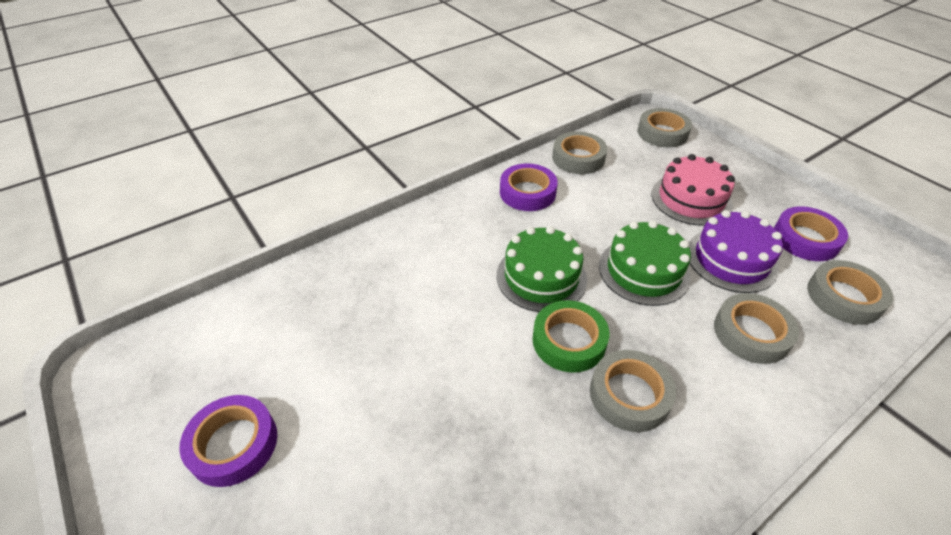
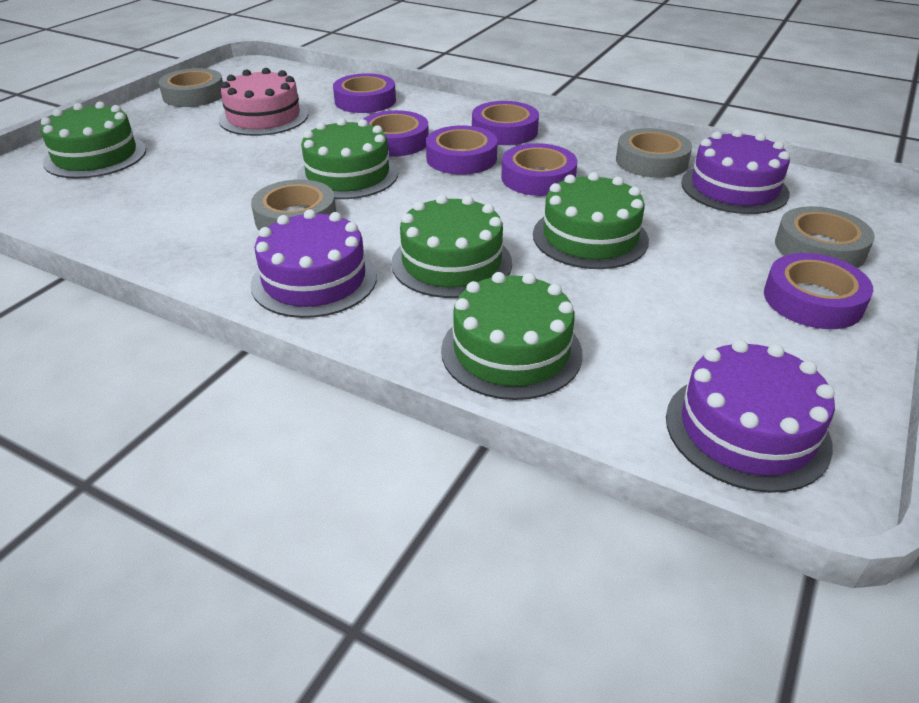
green cake: [497,226,587,312] [599,221,691,306] = 2 -> [40,102,146,179] [297,118,398,199] [391,195,512,298] [441,272,583,400] [533,172,649,269] = 5
green tape: [532,300,609,373] = 1 -> none = 0
grey tape: [552,131,607,174] [590,350,676,432] [637,108,692,147] [714,293,799,364] [807,260,893,325] = 5 -> [158,68,223,107] [251,179,336,230] [616,128,692,178] [775,206,875,268] = 4
purple cake: [689,210,783,293] = 1 -> [251,209,377,318] [666,340,835,493] [681,129,790,214] = 3
purple tape: [179,395,277,487] [500,163,558,211] [774,206,848,261] = 3 -> [333,73,396,113] [364,110,429,157] [426,126,498,175] [472,101,539,145] [501,143,577,196] [764,253,873,329] = 6

